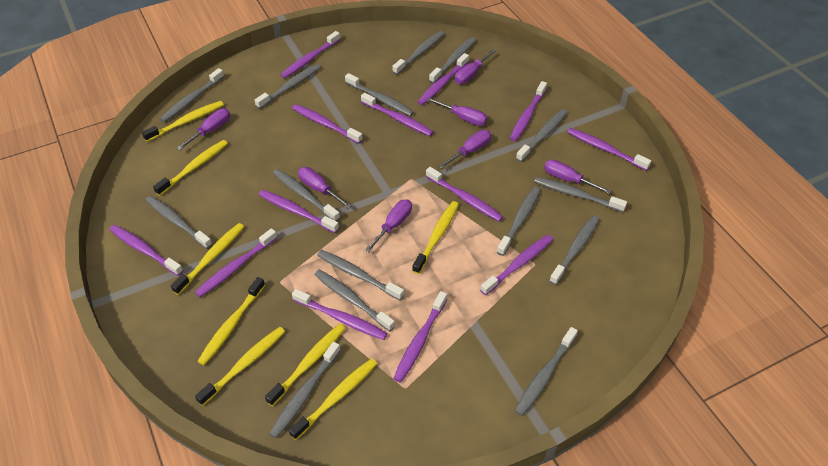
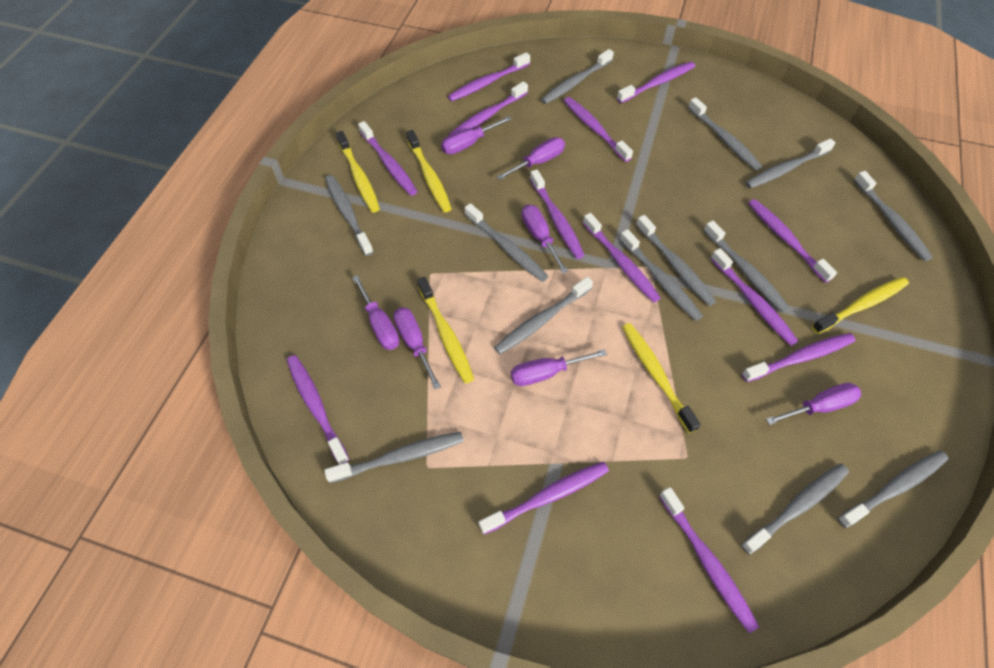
grey toothbrush: [146,196,212,249] [160,68,224,122] [255,64,321,109] [269,342,341,438] [273,169,340,221] [314,269,395,331] [317,250,404,300] [345,73,414,116] [392,31,445,75] [429,37,476,83] [497,187,541,256] [515,327,578,416] [516,109,567,162] [534,177,627,212] [549,215,599,285] = 15 -> [324,432,464,483] [325,175,374,256] [465,203,549,282] [494,277,593,354] [541,49,614,104] [619,229,703,321] [636,215,716,306] [688,97,762,171] [704,221,790,313] [741,463,849,555] [745,138,835,188] [838,450,949,528] [854,171,933,261] = 13
yellow toothbrush: [142,101,224,142] [153,140,228,196] [171,223,244,295] [195,327,285,406] [197,277,265,365] [265,324,345,406] [289,358,377,440] [412,201,459,274] = 8 -> [336,131,380,213] [406,130,452,212] [417,277,474,384] [622,323,701,433] [812,277,909,334] = 5

